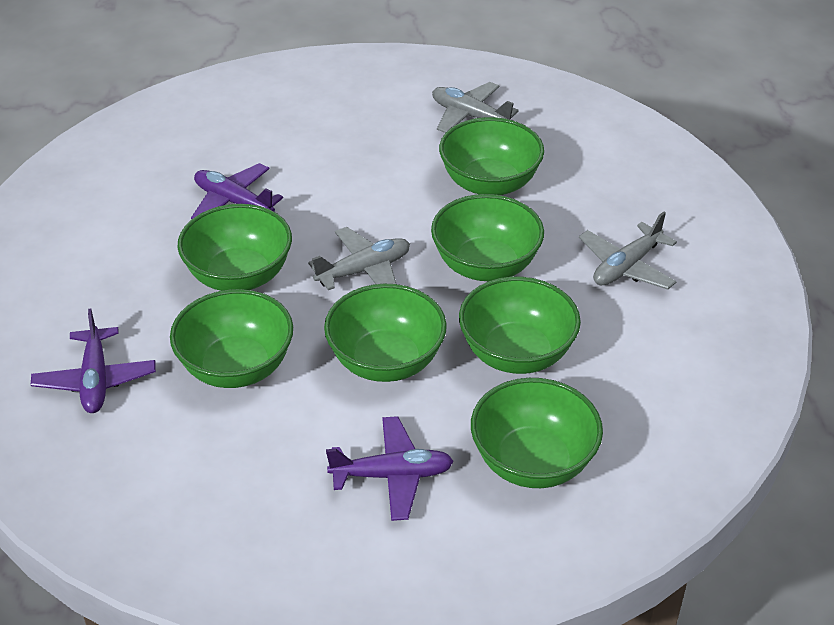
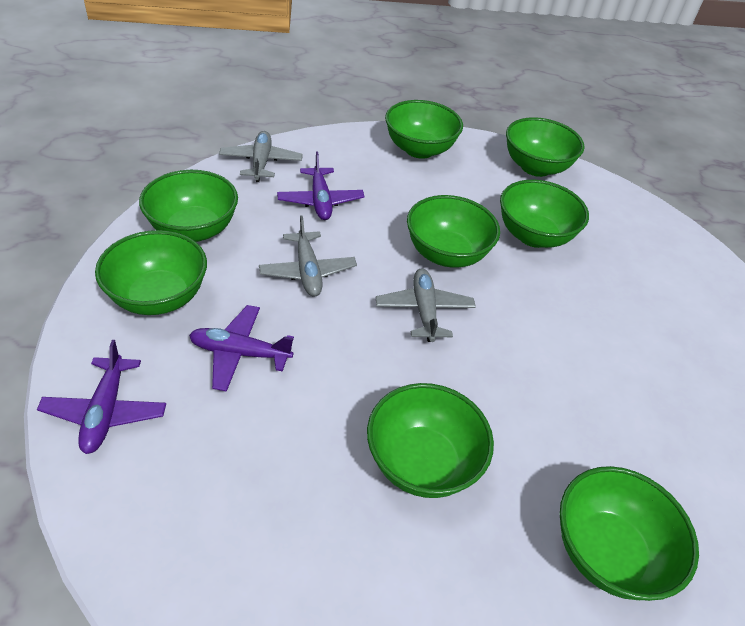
green bowl: [170,289,293,388] [177,204,292,291] [324,284,447,382] [431,194,544,281] [439,117,544,195] [459,277,581,374] [471,378,603,488] = 7 -> [95,230,207,315] [139,170,238,242] [367,383,494,498] [385,100,463,159] [407,195,500,268] [500,180,589,248] [506,117,585,177] [560,466,699,601] = 8

